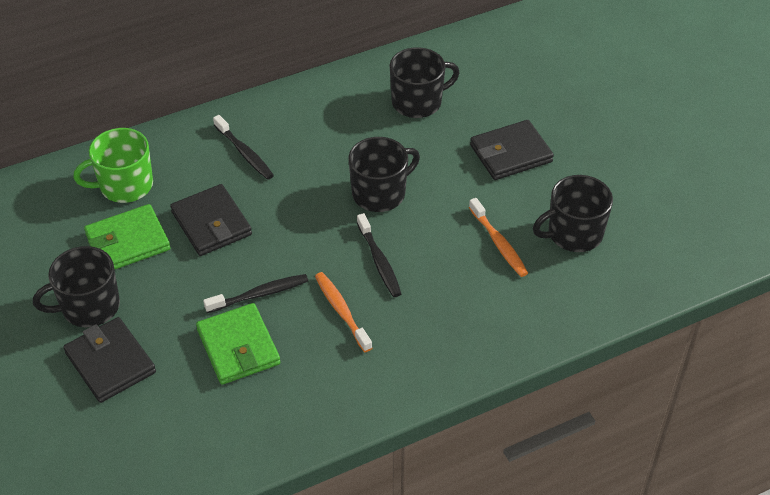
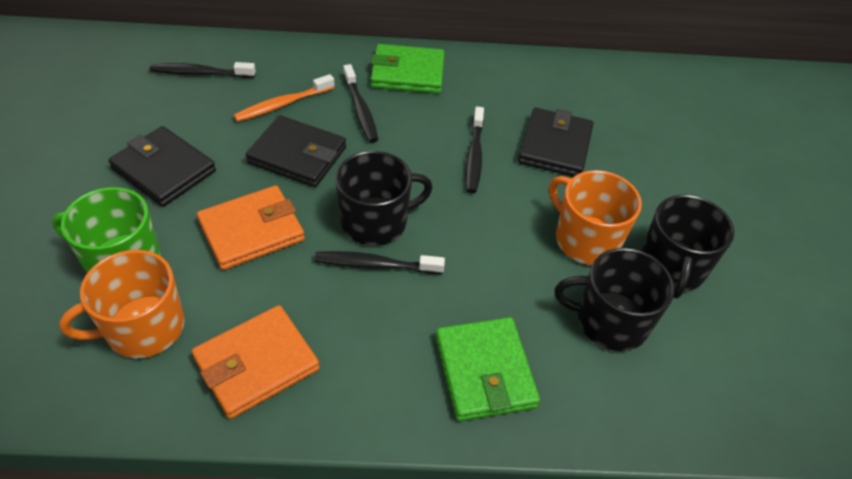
black mug: [33,246,120,327] [349,137,420,212] [390,47,460,118] [533,175,613,252] = 4 -> [335,151,433,246] [554,248,675,351] [641,195,734,299] = 3
black toothbrush: [203,274,308,313] [213,115,274,180] [357,213,401,297] = 3 -> [150,62,256,78] [314,251,445,274] [343,64,378,143] [465,107,484,194] = 4
orange mug: none = 0 -> [59,250,185,358] [549,170,642,265] = 2
orange toothbrush: [315,272,372,352] [469,198,528,277] = 2 -> [234,74,335,122] = 1
orange wallet: none = 0 -> [192,305,320,419] [197,185,305,270] = 2

